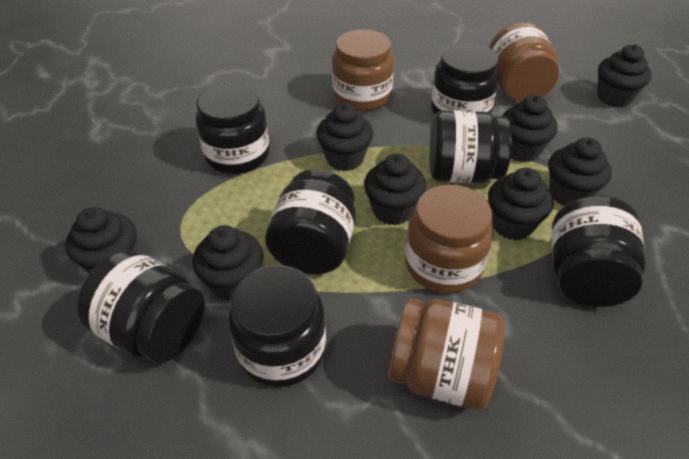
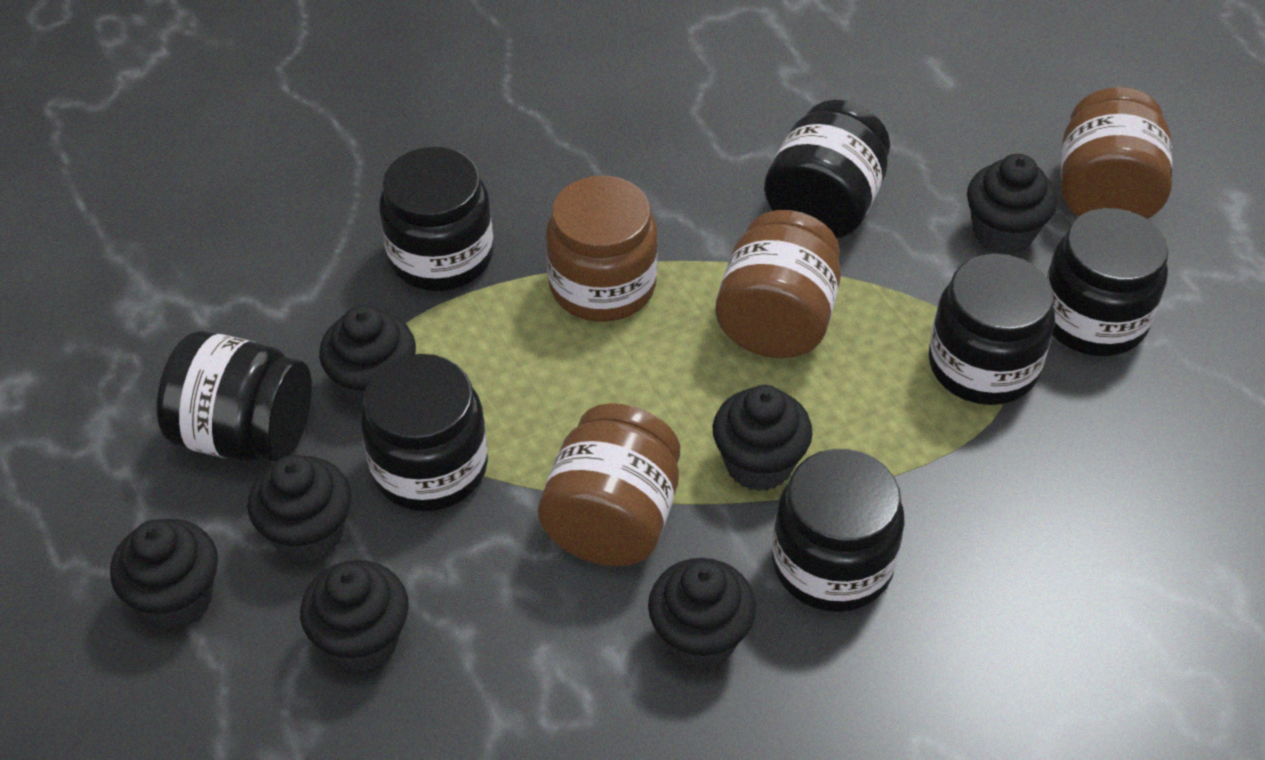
black cupcake: [65,207,137,273] [193,225,263,301] [316,103,373,171] [364,154,426,225] [488,168,553,240] [502,95,558,162] [548,138,612,205] [597,44,652,108] = 8 -> [110,519,218,629] [247,455,351,563] [300,560,409,672] [319,305,416,409] [648,558,756,670] [713,385,813,491] [967,154,1057,255] = 7

